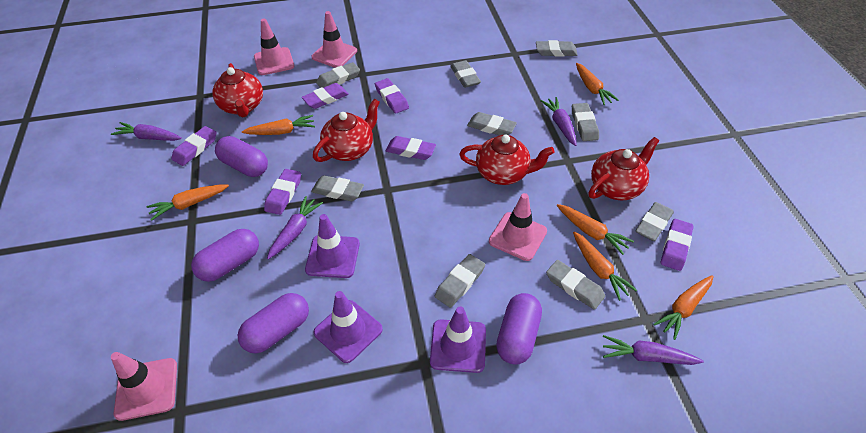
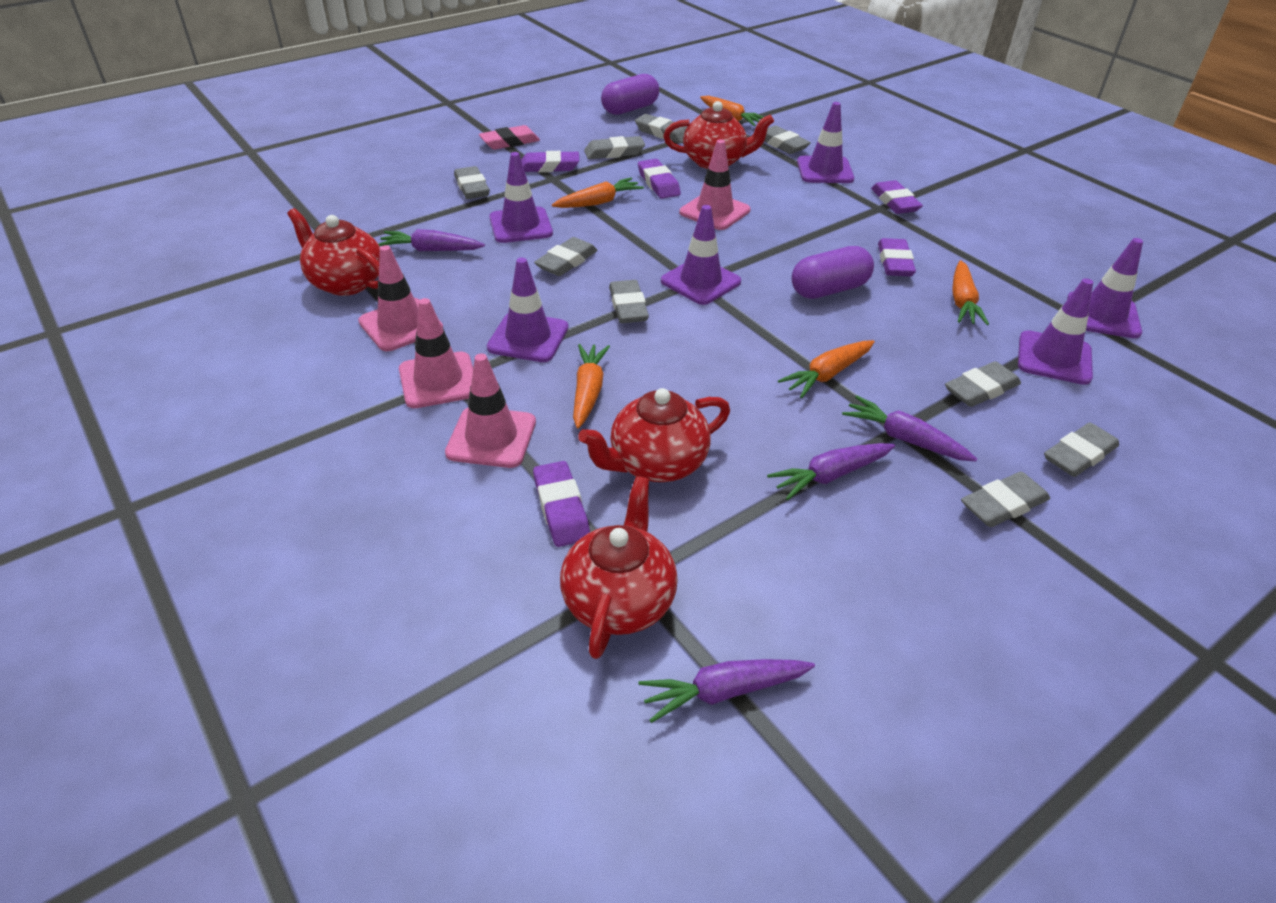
orange carrot: [146,184,229,221] [242,115,315,135] [557,204,634,255] [573,232,638,301] [576,63,619,105] [653,275,714,340] = 6 -> [552,177,644,208] [573,344,610,429] [700,96,764,126] [778,340,875,398] [952,260,989,325] = 5
pink eraser: none = 0 -> [479,125,540,150] = 1
purple capsule: [191,229,259,282] [215,136,268,177] [237,293,309,354] [496,293,542,365] = 4 -> [601,74,659,115] [792,246,874,299] = 2
purple eraser: [171,126,217,166] [264,169,301,215] [302,83,349,109] [375,78,409,114] [386,136,436,160] [661,219,693,271] = 6 -> [521,151,579,172] [533,461,590,547] [638,159,681,199] [871,180,923,214] [878,238,916,276] = 5
purple traffic cone: [305,214,360,278] [313,291,383,363] [430,306,486,373] = 3 -> [487,258,569,362] [489,152,553,243] [661,205,741,305] [797,102,854,183] [1018,278,1093,385] [1067,238,1143,338] = 6

